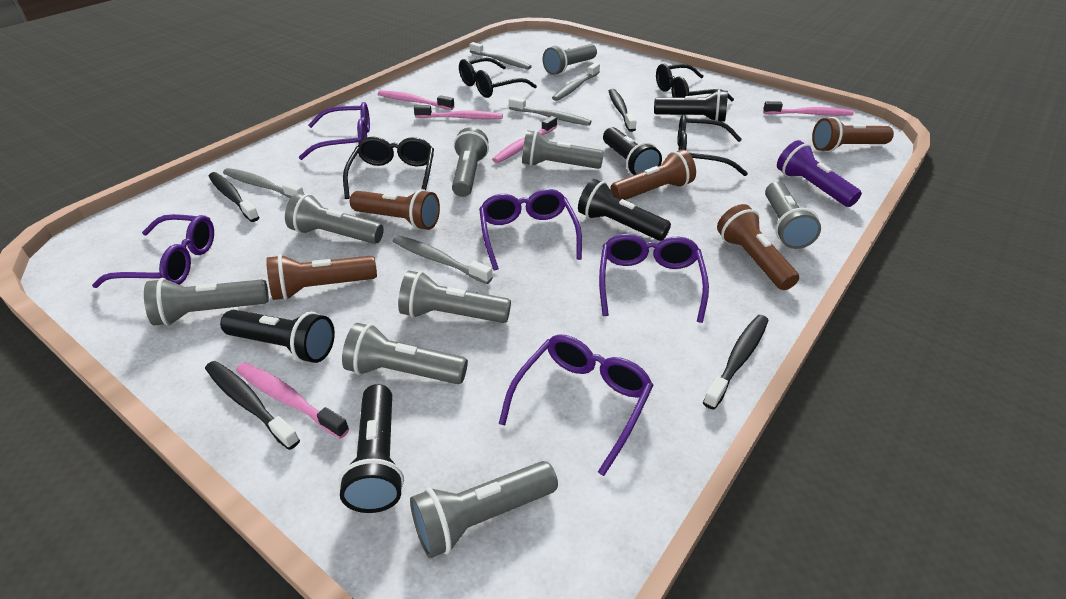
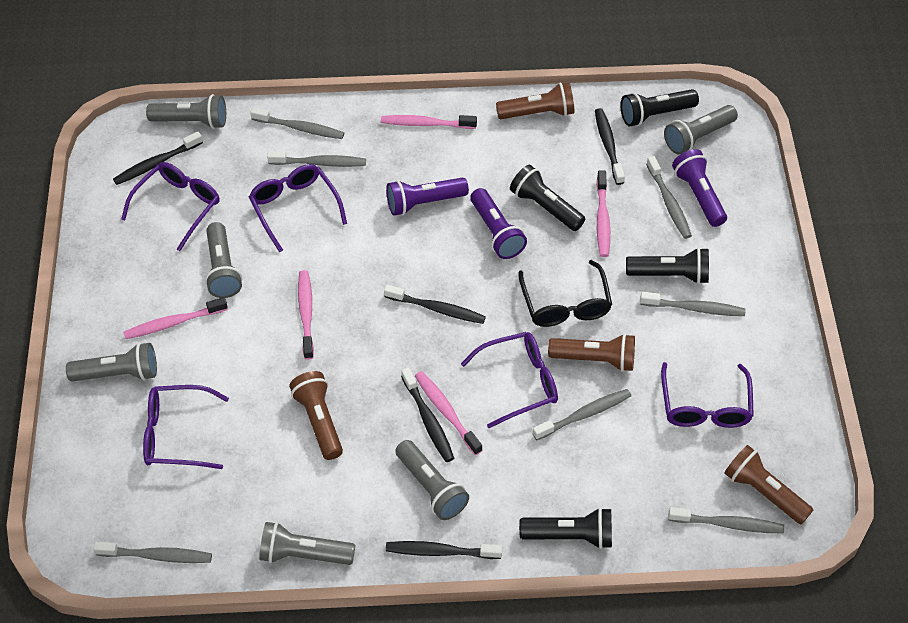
black flashlight: [220,310,335,363] [339,384,404,513] [578,179,671,241] [603,127,662,176] [654,89,728,122] = 5 -> [510,165,585,231] [519,507,612,549] [620,89,699,126] [626,247,709,284] = 4
black glasses: [343,137,434,199] [459,57,537,98] [656,63,734,101] [677,114,748,176] = 4 -> [519,260,612,327] = 1
black toothbrush: [205,361,300,450] [209,172,259,222] [609,89,637,132] [703,315,769,410] = 4 -> [113,131,203,185] [384,285,486,324] [386,541,502,559] [401,367,454,462] [595,108,625,185] = 5
brown flashlight: [266,254,377,300] [350,189,440,230] [610,150,696,200] [717,204,799,290] [812,117,894,152] = 5 -> [289,371,343,460] [496,82,574,119] [548,334,635,372] [724,445,813,525] = 4
grey flashlight: [144,278,269,326] [285,193,384,244] [342,323,468,384] [398,271,511,323] [410,461,558,558] [452,127,489,197] [522,130,604,169] [543,44,597,75] [765,182,821,249] = 9 -> [66,343,157,382] [146,94,226,129] [205,222,242,298] [259,522,355,565] [395,440,469,520] [664,105,738,154] = 6
grey toothbrush: [223,168,304,198] [393,235,493,284] [469,42,532,70] [509,97,592,126] [552,63,600,101] = 5 -> [93,542,212,563] [250,107,344,139] [267,151,366,167] [533,389,631,440] [640,292,746,316] [646,156,692,239] [668,507,784,534] = 7
purple flashlight: [777,140,862,207] = 1 -> [386,178,469,216] [470,188,527,259] [672,149,727,227] = 3

